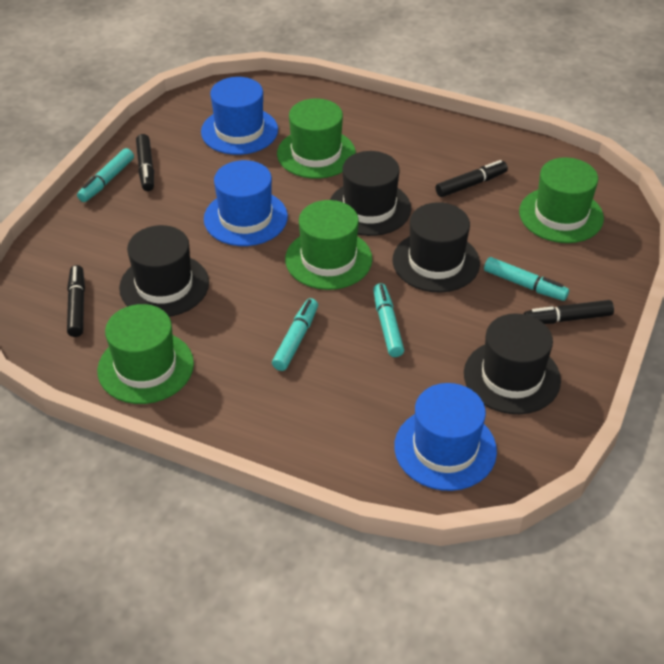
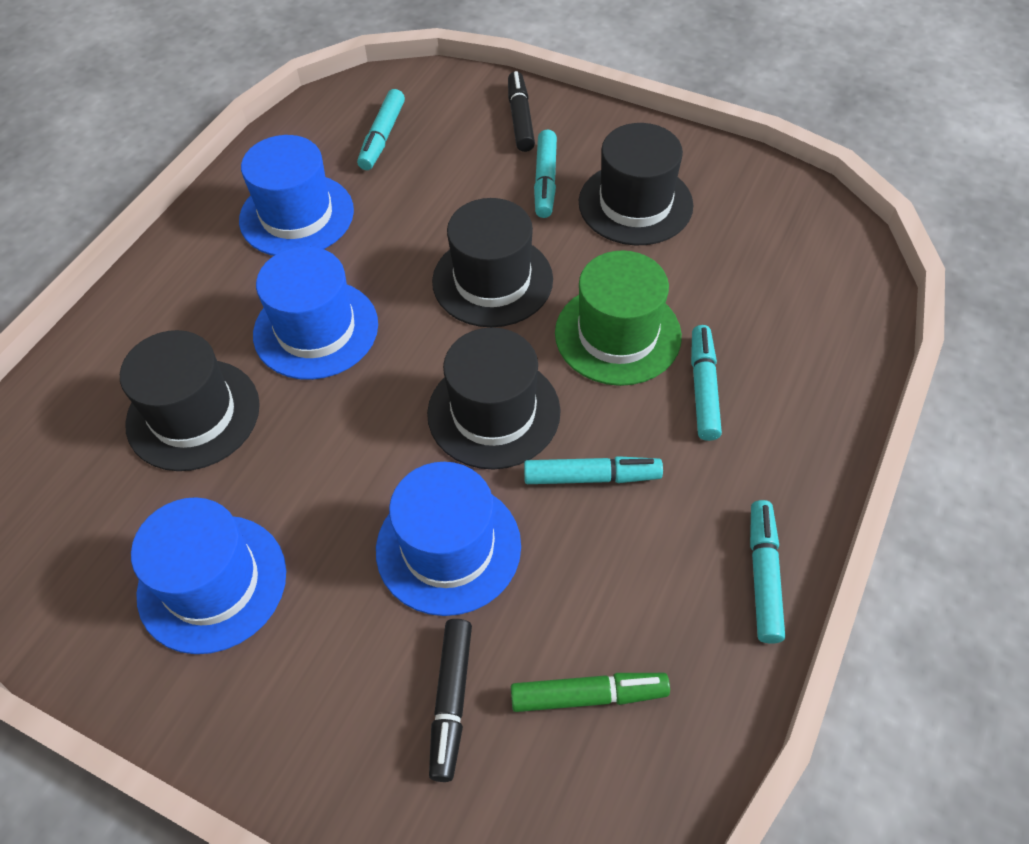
black marker: [67,265,85,337] [136,134,154,191] [436,160,508,197] [524,300,614,324] = 4 -> [429,619,472,782] [508,71,535,152] = 2
blue hat: [201,77,278,155] [204,160,288,246] [394,383,497,491] = 3 -> [131,497,286,654] [239,135,354,256] [253,246,378,380] [376,462,521,616] = 4
green hat: [97,304,194,404] [277,99,356,179] [285,200,372,290] [519,157,604,243] = 4 -> [555,250,682,386] = 1
green marker: none = 0 -> [511,673,670,712] = 1
turquoise marker: [77,148,134,202] [272,298,318,371] [373,283,404,357] [484,257,569,301] = 4 -> [357,89,405,170] [524,456,663,484] [534,129,557,218] [691,325,722,441] [750,500,785,644] = 5

